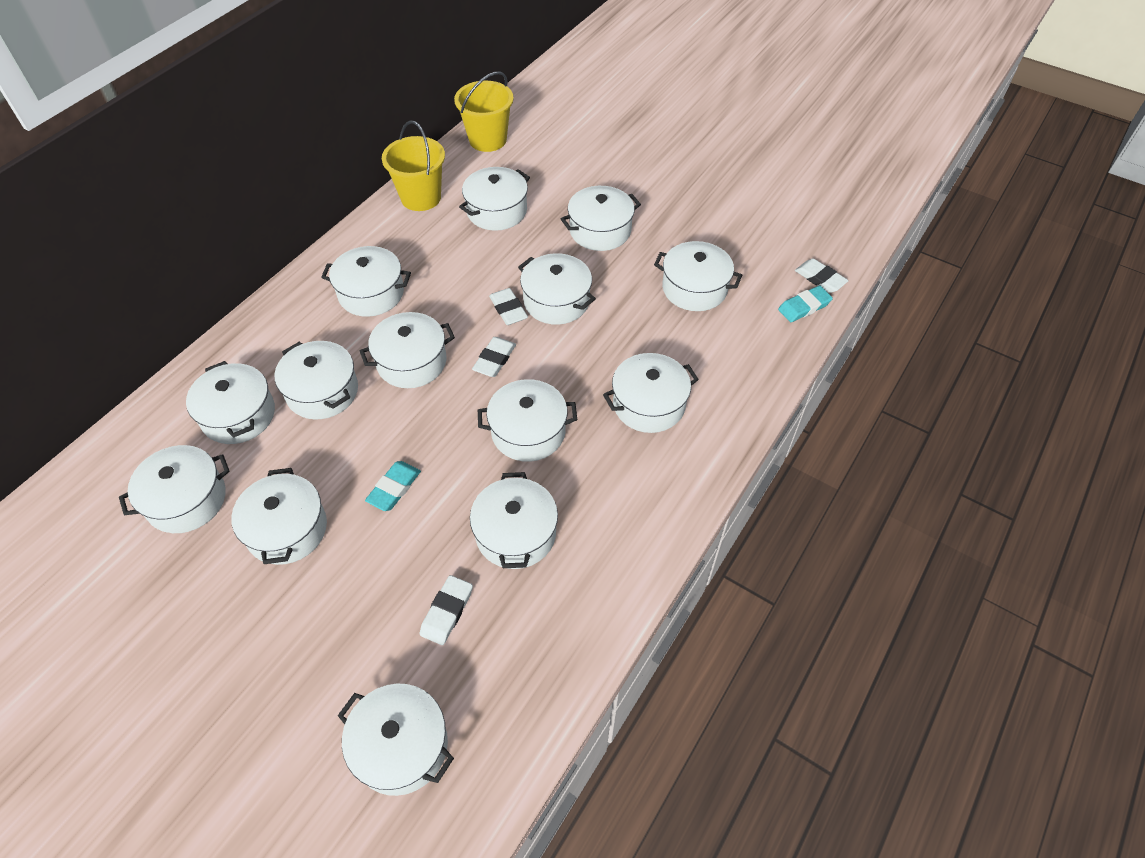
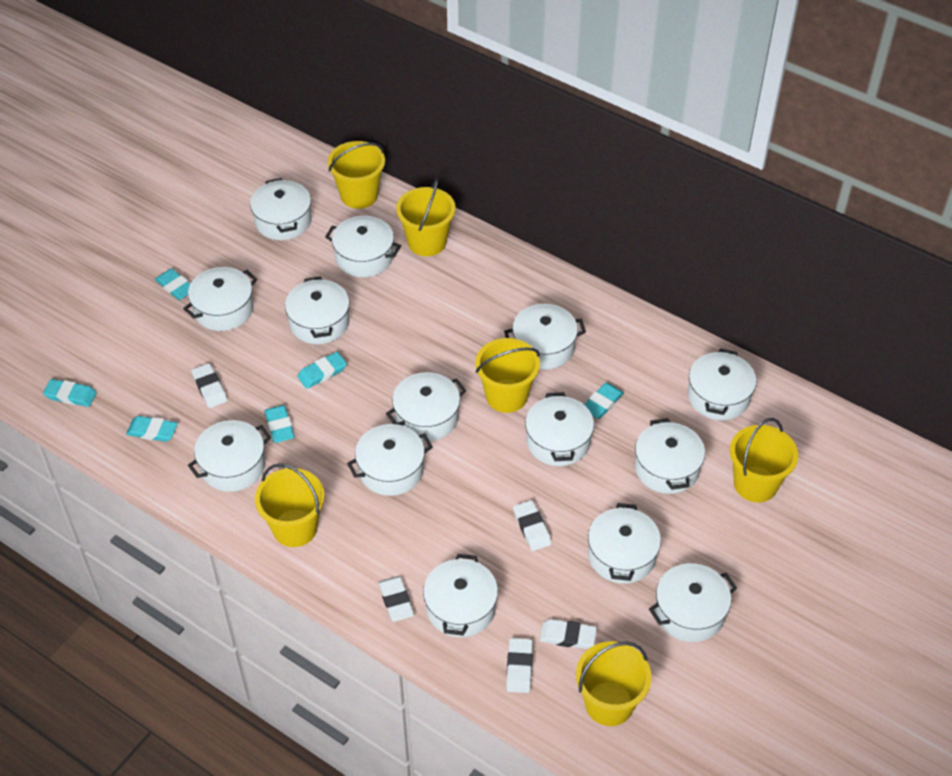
turquoise eraser: [365,461,421,511] [778,286,833,322] = 2 -> [43,379,97,407] [126,416,178,442] [155,268,190,300] [264,405,295,443] [297,352,347,389] [584,383,624,419] = 6
white eraser: [420,575,473,645] [472,337,516,377] [489,288,528,325] [795,259,849,293] = 4 -> [191,363,227,408] [378,576,414,622] [506,638,533,693] [513,500,552,551] [540,619,597,649] = 5
yellow bucket: [382,120,445,211] [454,71,514,152] = 2 -> [255,463,324,547] [327,141,385,209] [396,179,456,256] [475,338,540,413] [576,641,652,726] [730,418,798,502] = 6

